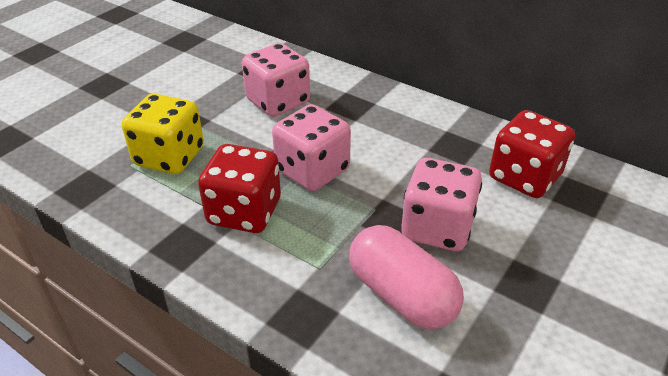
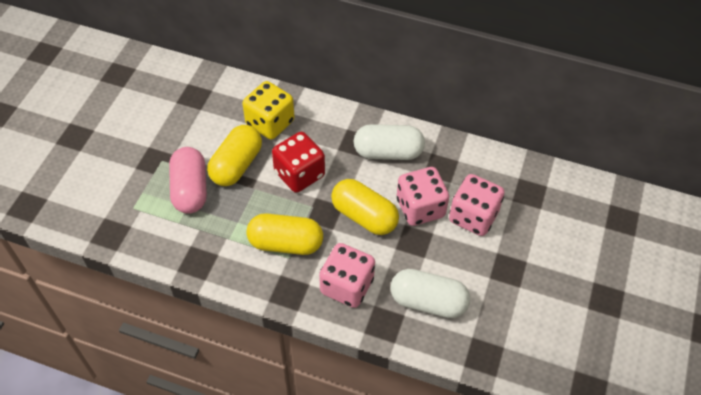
red dice: [198,144,281,233] [489,110,575,198] = 2 -> [272,132,325,193] = 1
white capsule: none = 0 -> [354,124,425,160] [391,269,470,318] = 2
yellow capsule: none = 0 -> [207,125,262,186] [247,213,323,255] [331,179,399,235] = 3

